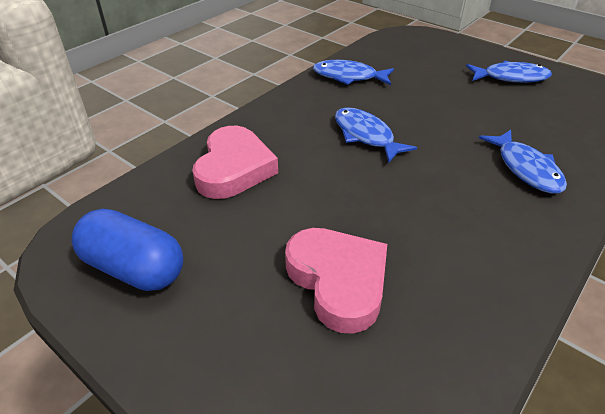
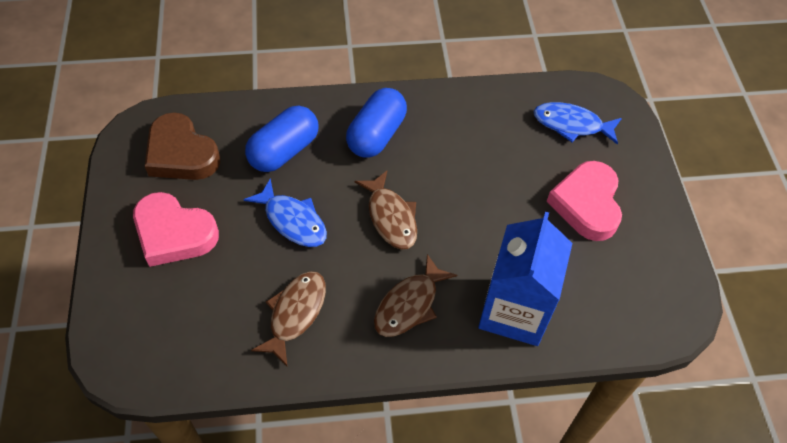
blue capsule: [72,209,183,291] = 1 -> [245,106,318,172] [346,88,407,158] = 2
blue carton: none = 0 -> [478,212,572,346] = 1
blue fish: [313,60,394,85] [335,107,417,163] [466,61,552,83] [479,130,567,194] = 4 -> [244,178,327,247] [534,102,622,145] = 2
brown fish: none = 0 -> [251,271,326,366] [355,171,417,250] [374,254,457,337] = 3
brown heart: none = 0 -> [145,112,220,180] = 1

